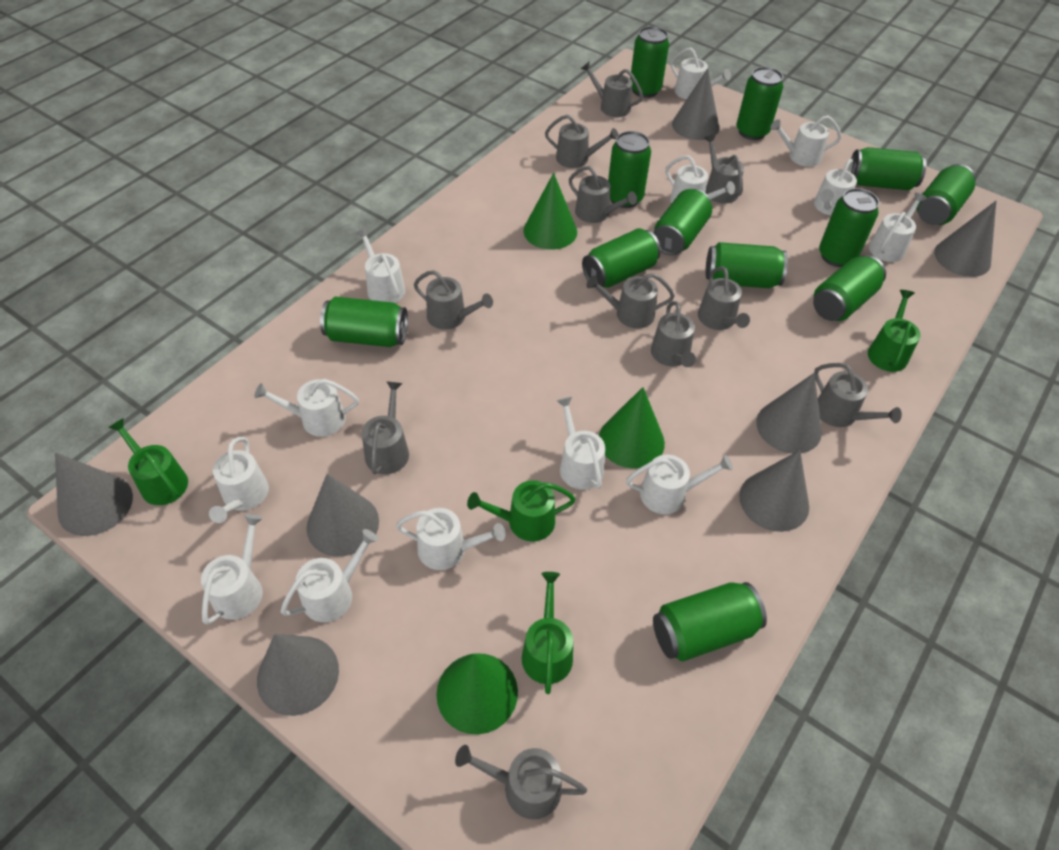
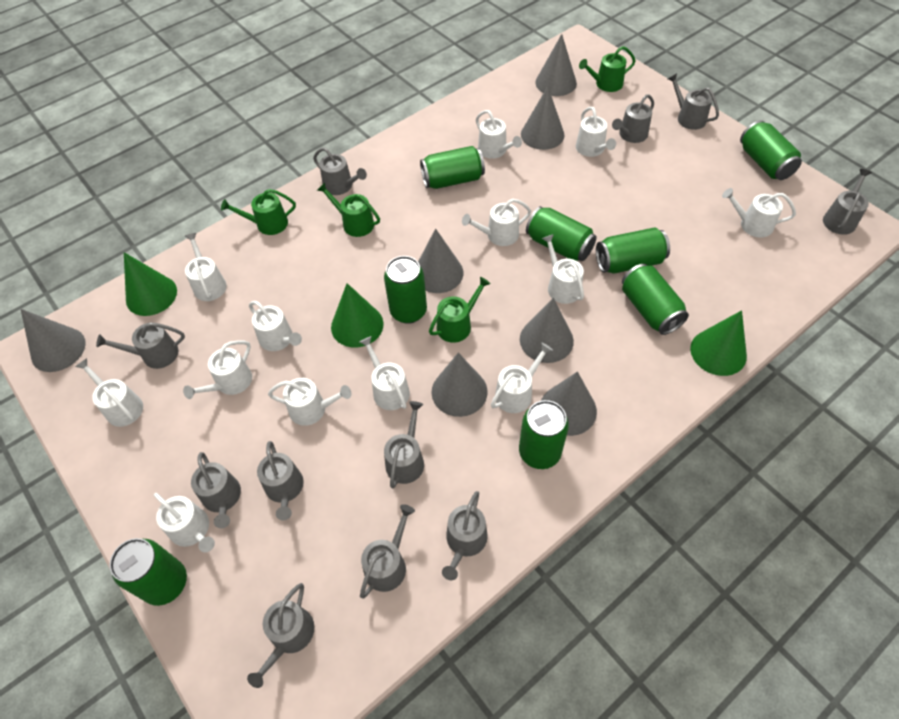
green can: [320,296,408,347] [582,228,661,288] [608,131,651,208] [630,26,669,98] [653,582,767,662] [654,189,712,256] [706,242,788,288] [736,67,783,140] [813,255,886,321] [819,188,879,267] [850,147,927,190] [917,164,976,225] = 12 -> [109,538,187,606] [384,256,427,324] [420,146,485,189] [519,400,569,469] [526,206,597,261] [596,227,670,274] [622,264,689,335] [740,120,802,180] = 8

